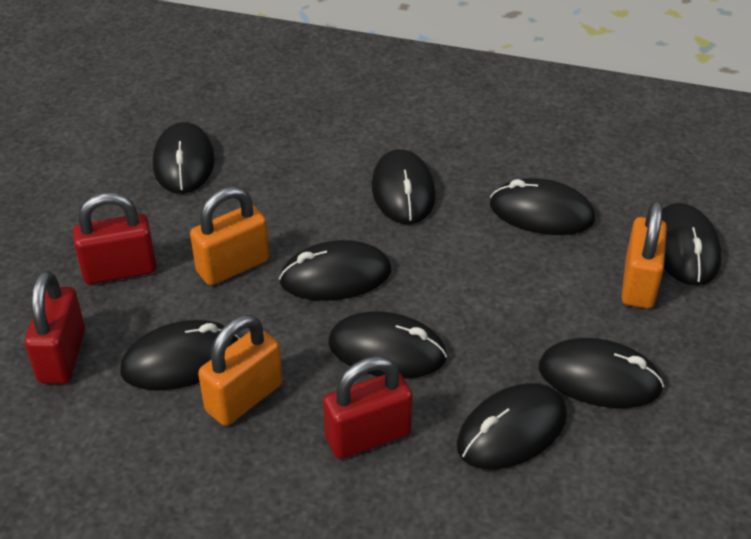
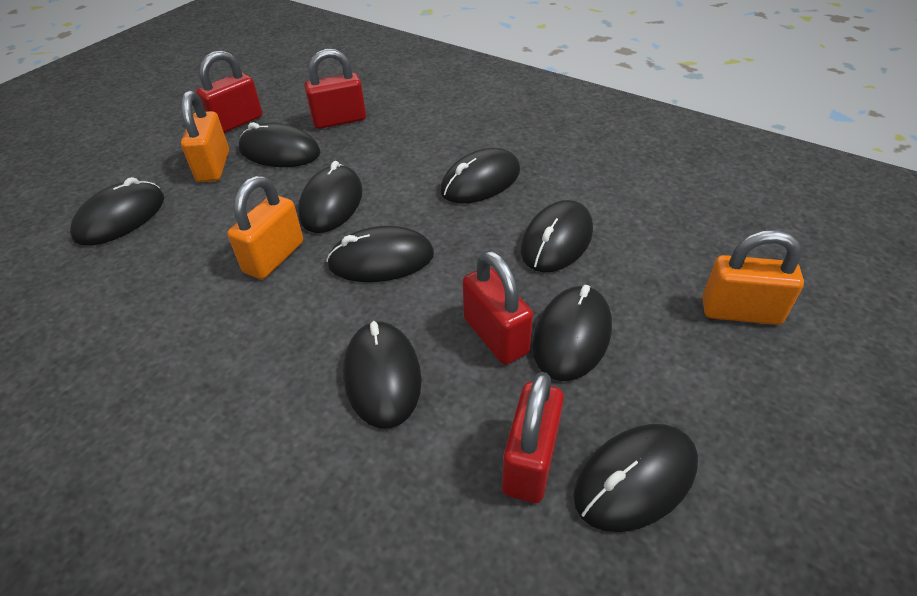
red padlock: [25,271,85,384] [73,192,157,284] [323,356,413,459] = 3 -> [196,50,262,133] [304,49,366,129] [463,250,533,364] [502,372,564,503] = 4

